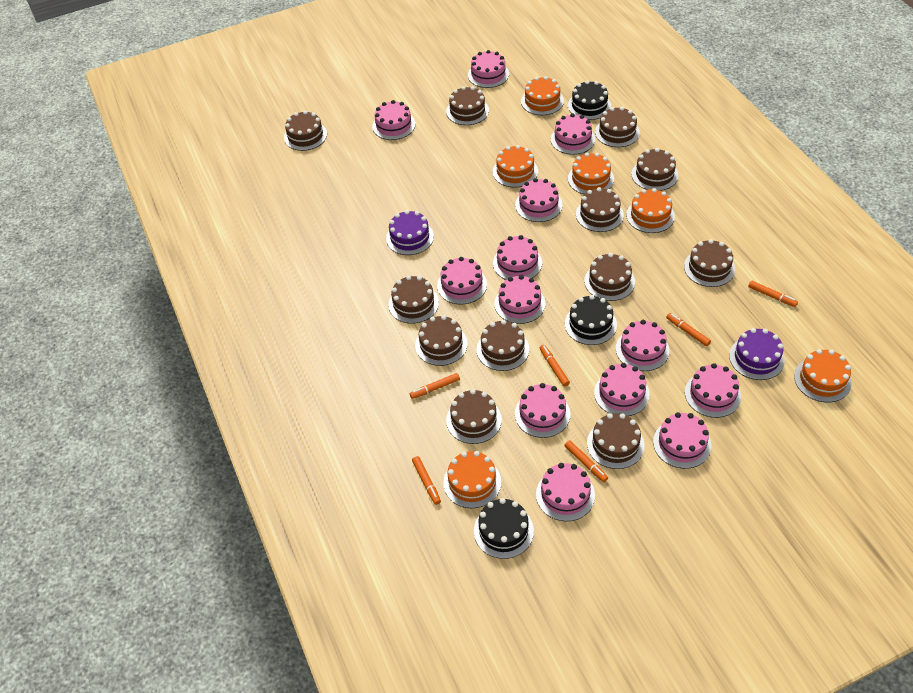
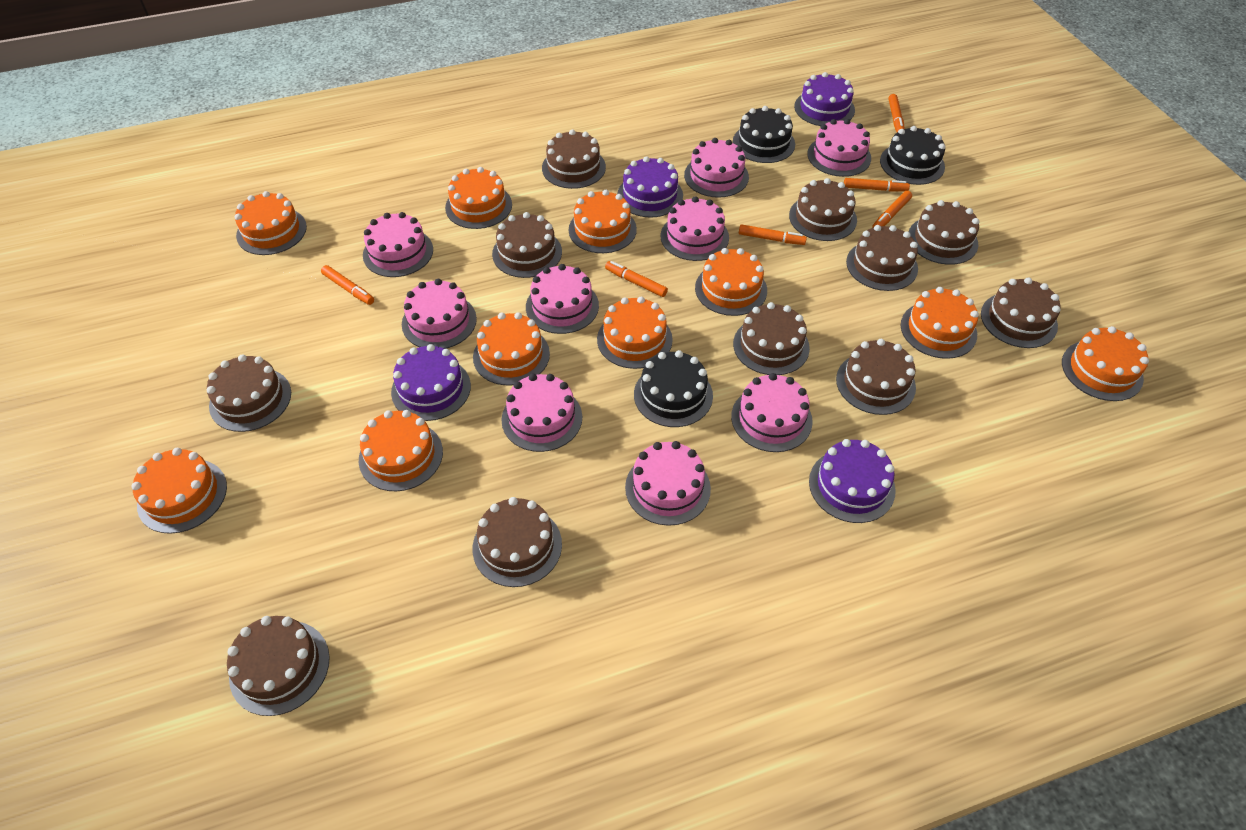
brown cake: [284,111,327,151] [388,275,439,324] [415,315,467,366] [446,86,489,125] [446,389,502,444] [477,320,529,371] [576,187,624,232] [584,253,635,301] [587,413,644,469] [595,107,640,147] [631,148,678,191] [684,239,735,287] = 12 -> [207,354,291,432] [227,616,330,716] [472,497,562,587] [492,212,562,278] [542,129,606,189] [733,302,810,375] [789,178,857,241] [836,339,916,415] [846,225,918,291] [909,200,980,265] [981,278,1061,348] = 11
orange cake: [443,451,501,508] [493,145,538,188] [521,76,564,115] [568,153,614,194] [626,188,675,233] [794,349,852,402] = 6 -> [131,448,227,534] [235,191,307,255] [359,410,443,491] [445,167,512,229] [473,312,550,386] [569,190,637,253] [597,297,673,369] [695,248,767,316] [901,287,979,359] [1062,326,1149,401] = 10
pink cake: [372,100,415,140] [437,257,487,305] [468,50,509,88] [493,235,542,280] [495,275,545,324] [515,178,562,222] [515,383,570,438] [536,463,595,521] [551,113,595,155] [594,363,650,416] [616,320,670,371] [653,412,711,469] [685,363,741,418] = 13 -> [363,212,433,277] [402,279,477,349] [501,374,582,452] [526,264,599,334] [625,441,711,526] [660,196,729,261] [684,138,749,198] [731,373,813,452] [807,119,871,177] = 9
purple cake: [386,210,434,255] [729,328,785,380] = 2 -> [391,344,471,421] [617,156,683,218] [794,72,855,126] [809,439,896,523] = 4

